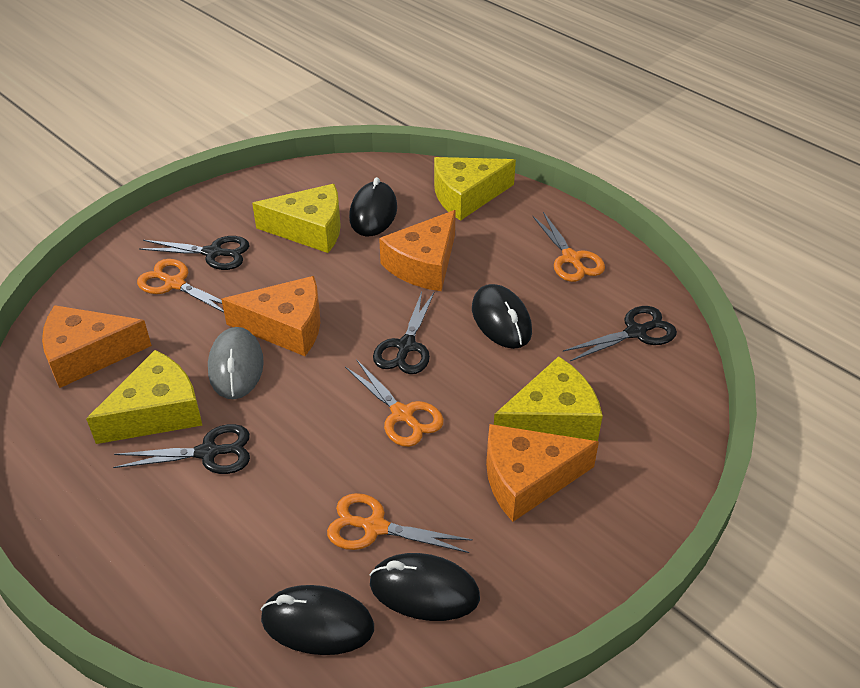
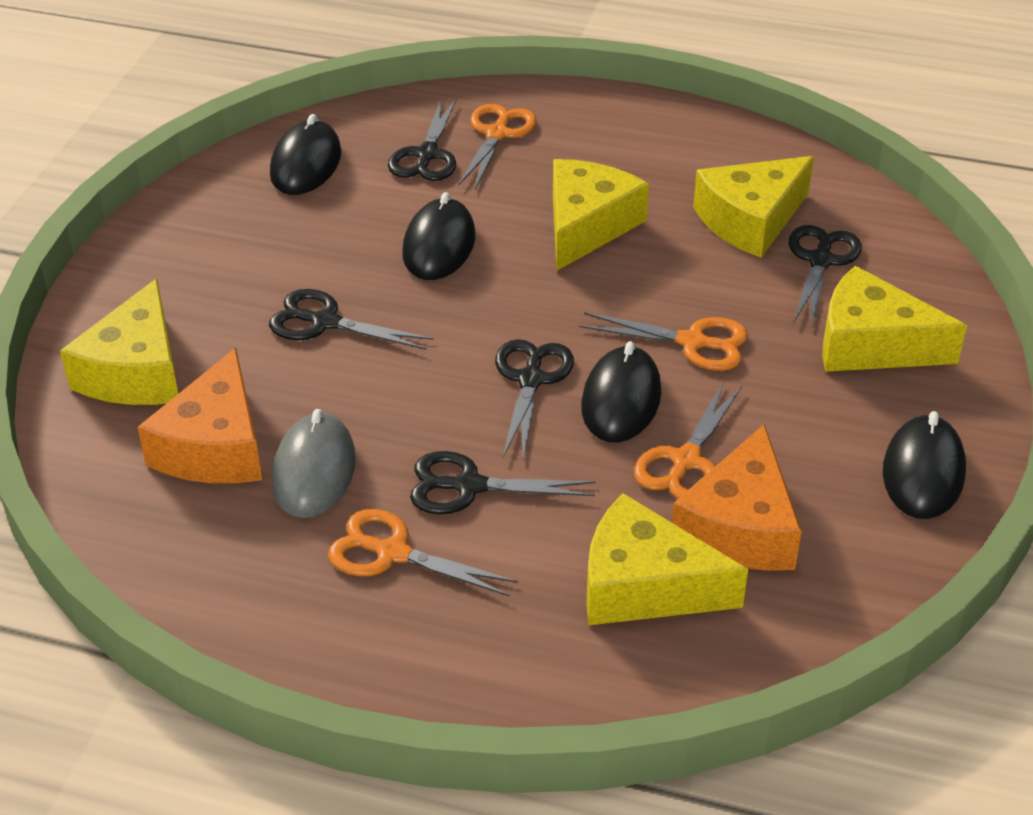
black scissors: [113,424,250,474] [139,236,250,270] [373,291,435,374] [563,306,677,361] = 4 -> [269,289,434,350] [388,98,457,181] [410,451,595,514] [495,339,574,460] [788,225,862,325] = 5
orange cheese: [42,305,152,388] [221,276,320,356] [379,210,456,291] [486,424,599,522] = 4 -> [138,348,262,483] [672,424,802,571] = 2
yellow cheese: [86,350,202,444] [252,184,341,253] [434,157,516,221] [494,356,603,441] = 4 -> [60,278,178,405] [553,159,649,271] [586,493,748,625] [693,156,814,258] [822,266,967,372] = 5

